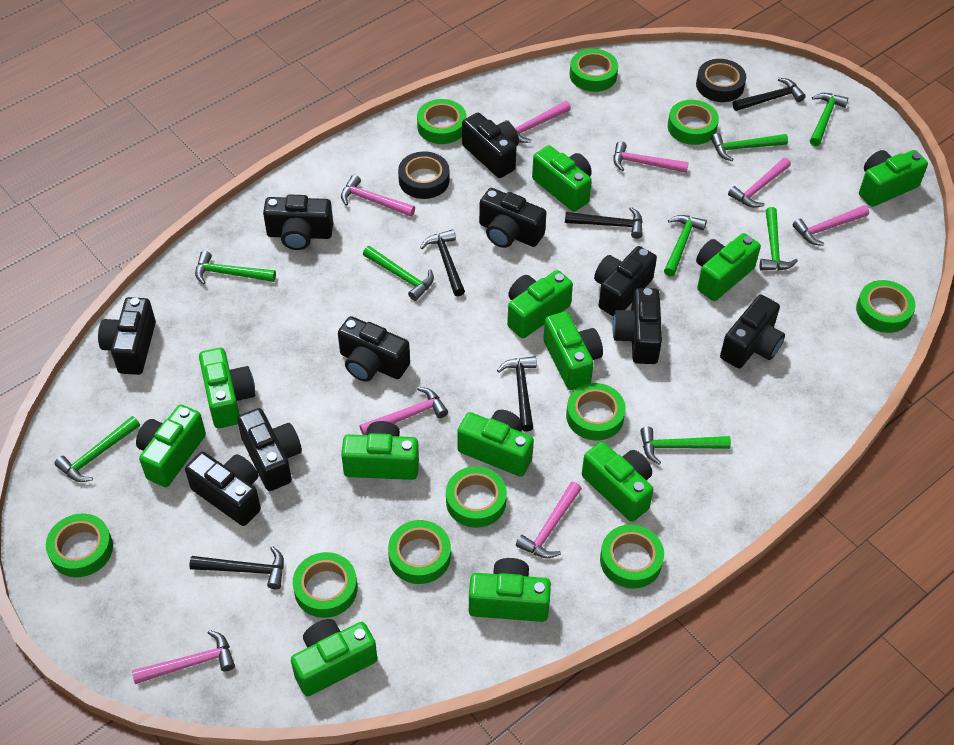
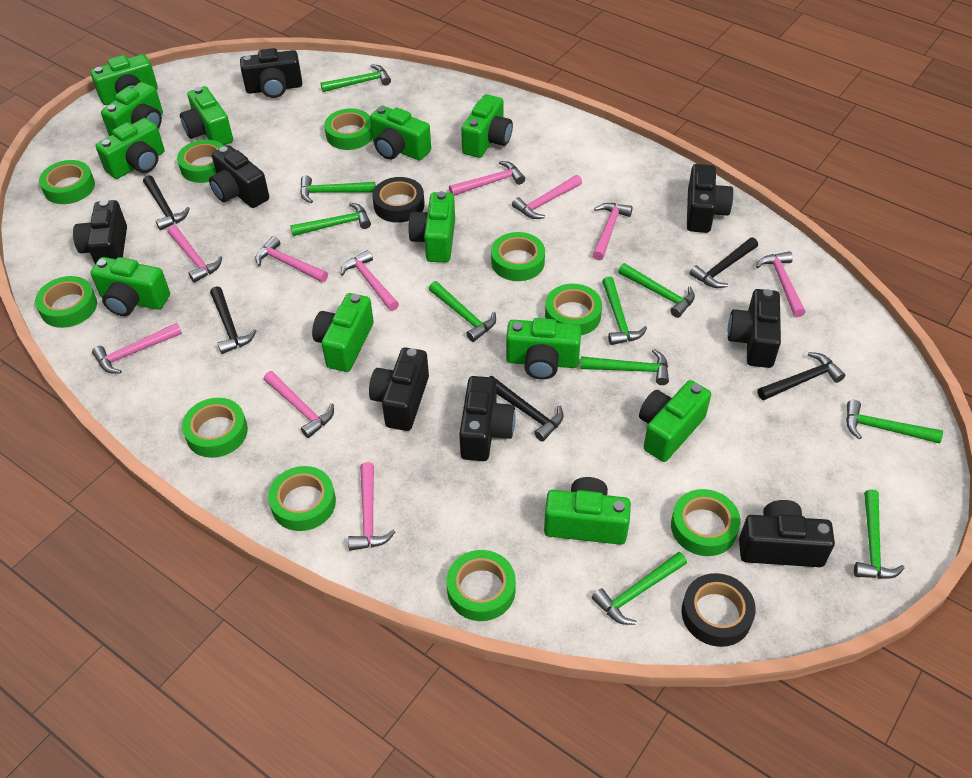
black camera: [98,297,156,375] [185,452,261,526] [237,408,302,491] [263,195,333,250] [338,316,410,381] [462,113,519,178] [479,188,547,248] [594,246,657,317] [612,288,662,364] [720,295,785,369] = 10 -> [73,200,127,264] [209,145,269,208] [240,48,302,98] [369,347,429,431] [459,376,516,461] [687,164,733,233] [728,289,781,368] [739,500,835,567] = 8
green hammer: [54,416,140,482] [195,251,276,285] [363,246,434,301] [640,426,731,465] [664,215,707,277] [711,133,788,161] [760,207,798,270] [810,93,848,146] = 8 -> [290,203,371,236] [300,176,376,204] [321,64,391,92] [429,281,496,342] [580,349,669,385] [592,552,687,625] [602,277,647,345] [618,263,695,318] [846,400,943,443] [854,489,905,579] = 10
pink hammer: [132,630,235,684] [341,175,415,217] [360,387,448,435] [505,101,571,143] [516,482,582,558] [613,141,689,173] [728,158,791,207] [793,205,869,246] = 8 -> [92,323,182,374] [168,225,222,283] [255,236,328,283] [264,371,334,438] [340,250,399,311] [348,462,395,551] [449,161,525,196] [512,175,582,219] [592,203,633,260] [756,251,806,317] = 10

